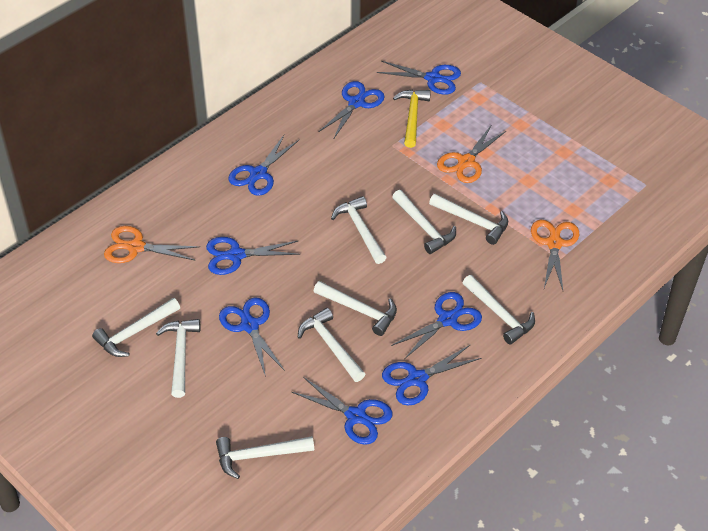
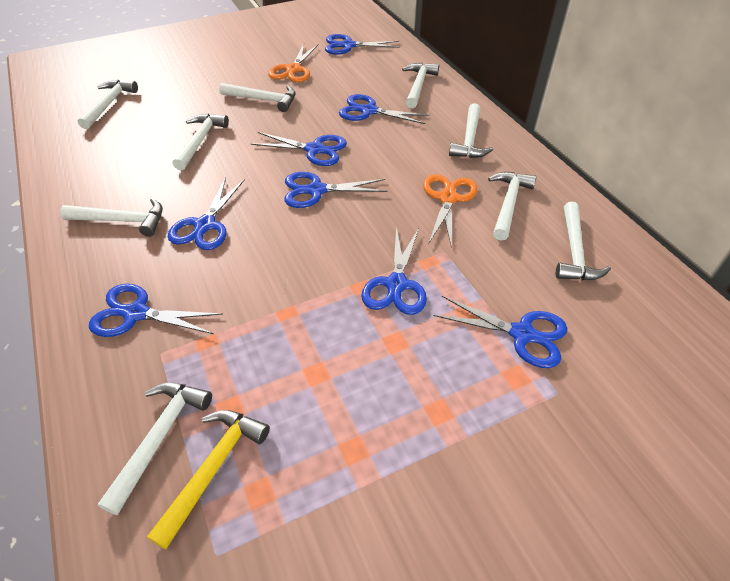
orange scissors: [104,226,200,263] [437,124,506,183] [531,220,579,290] = 3 -> [268,44,319,82] [423,174,477,248] = 2

